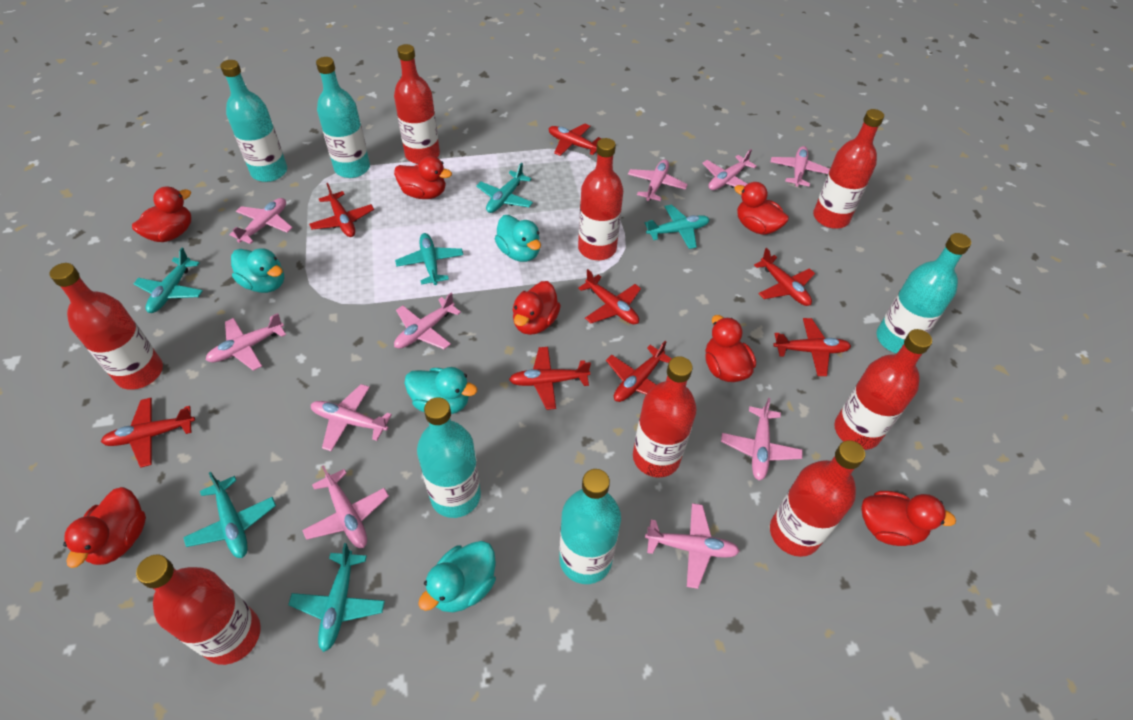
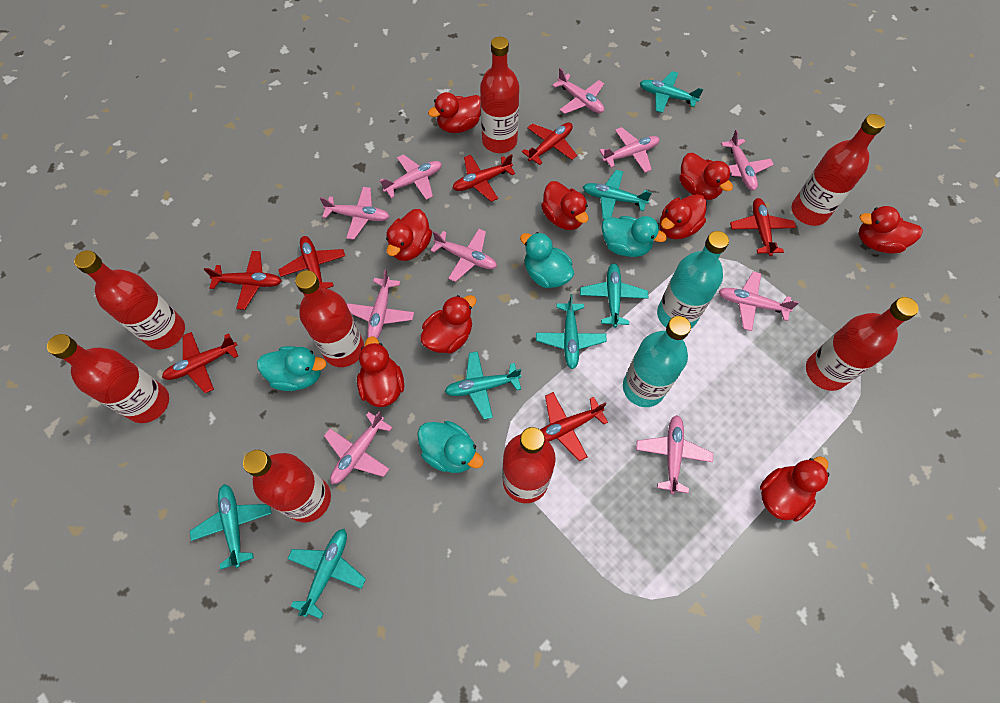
red duck: [63,487,146,568] [132,187,192,242] [394,156,452,199] [513,281,561,335] [705,315,756,382] [734,182,789,235] [861,491,956,546] = 7 -> [357,336,404,407] [386,209,432,261] [420,295,476,353] [428,92,481,133] [541,181,589,230] [660,194,706,239] [679,153,733,200] [760,456,829,522] [858,206,923,254] = 9
red plane: [101,398,195,468] [309,183,374,237] [509,347,591,410] [549,123,602,156] [578,269,641,324] [606,341,672,402] [754,248,815,306] [774,318,851,376] = 8 -> [162,332,238,393] [204,251,282,310] [279,236,345,289] [453,154,516,202] [522,123,577,165] [540,392,608,461] [730,198,796,256] = 7
turquoise bottle: [220,60,287,182] [316,57,370,178] [417,397,481,518] [559,469,621,584] [876,233,971,353] = 5 -> [623,316,691,407] [657,231,729,329] = 2
turquoise plane: [134,248,203,313] [183,472,276,558] [288,543,385,652] [395,233,463,285] [476,162,533,213] [645,205,710,249] = 6 -> [190,484,272,569] [287,529,366,619] [445,351,521,419] [536,294,607,369] [580,263,648,328] [583,170,652,219] [640,71,703,113] = 7

